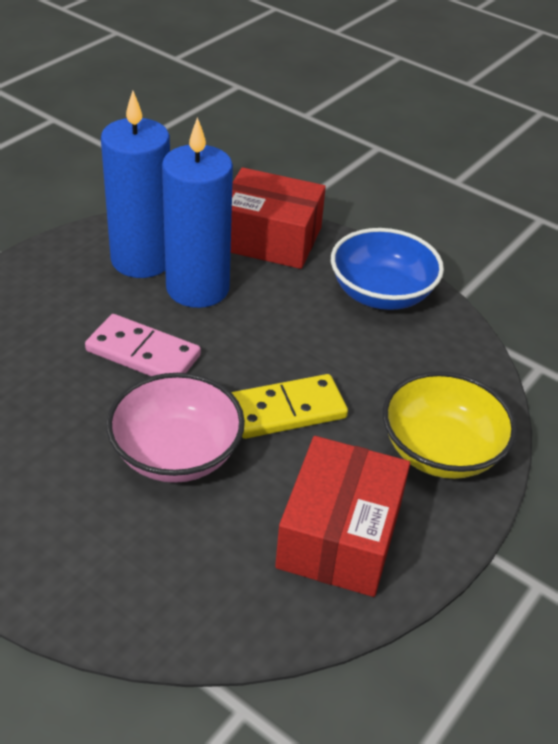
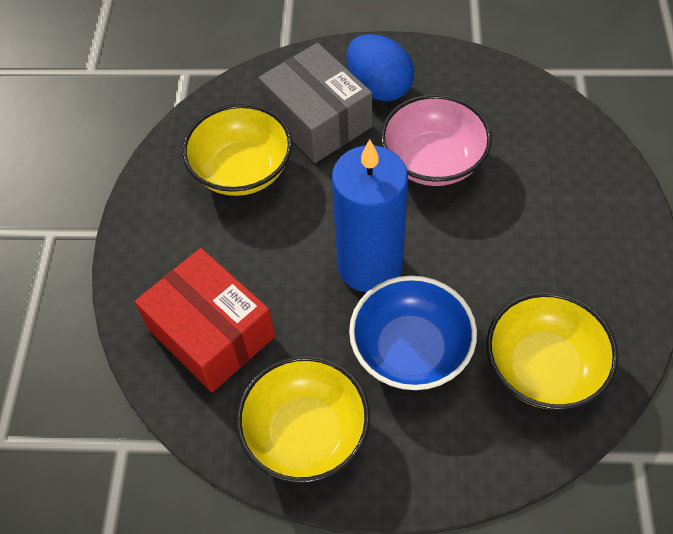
blue candle: [101,91,170,278] [162,117,233,308] = 2 -> [332,139,408,292] = 1
blue egg: none = 0 -> [347,34,414,101] = 1
grey box: none = 0 -> [259,43,372,163] = 1
pink domino: [85,314,201,376] = 1 -> none = 0
red box: [231,167,326,269] [275,436,410,597] = 2 -> [135,248,275,392] = 1
yellow bowl: [383,371,517,479] = 1 -> [182,104,292,196] [236,356,370,483] [486,292,618,410] = 3
yellow domino: [231,374,348,439] = 1 -> none = 0

